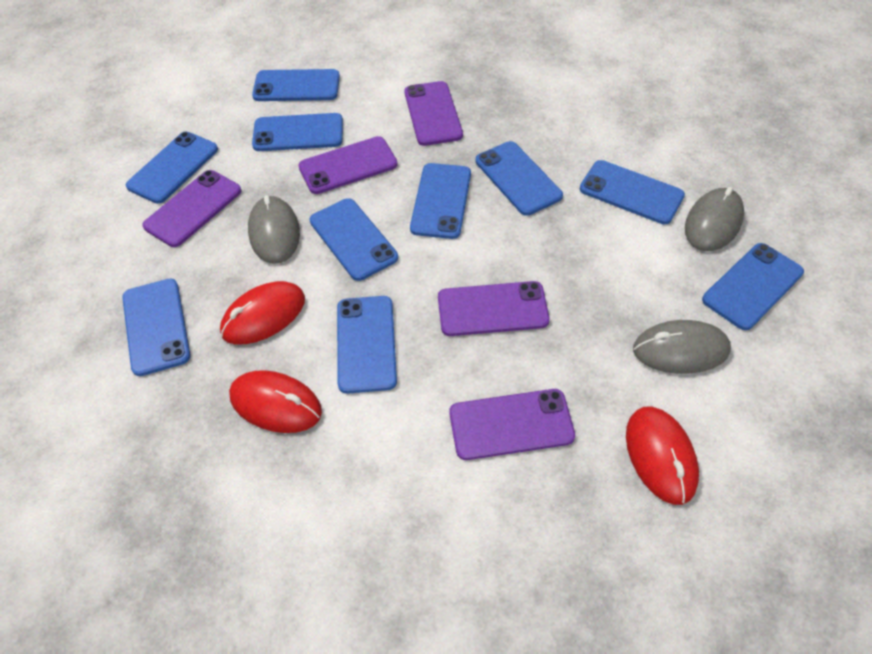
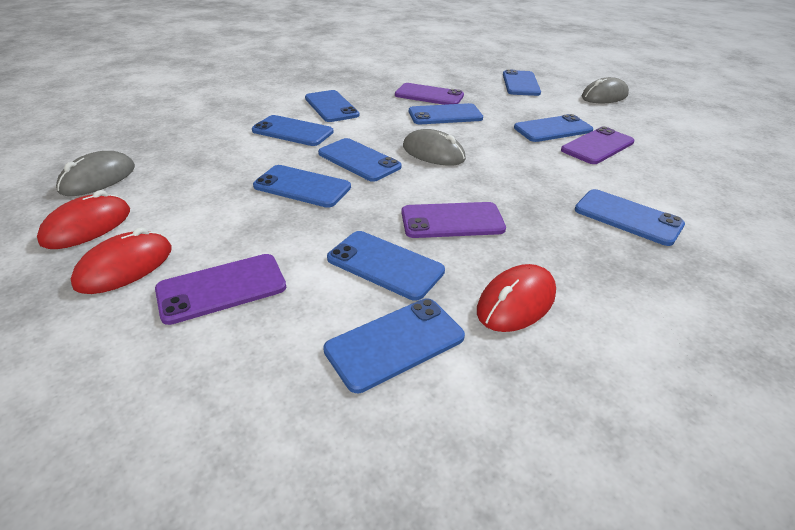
purple phone: [142,170,242,247] [299,136,398,194] [404,81,463,146] [438,281,550,336] [449,389,575,460] = 5 -> [155,254,286,325] [395,83,464,105] [402,202,506,238] [561,127,635,164] = 4

